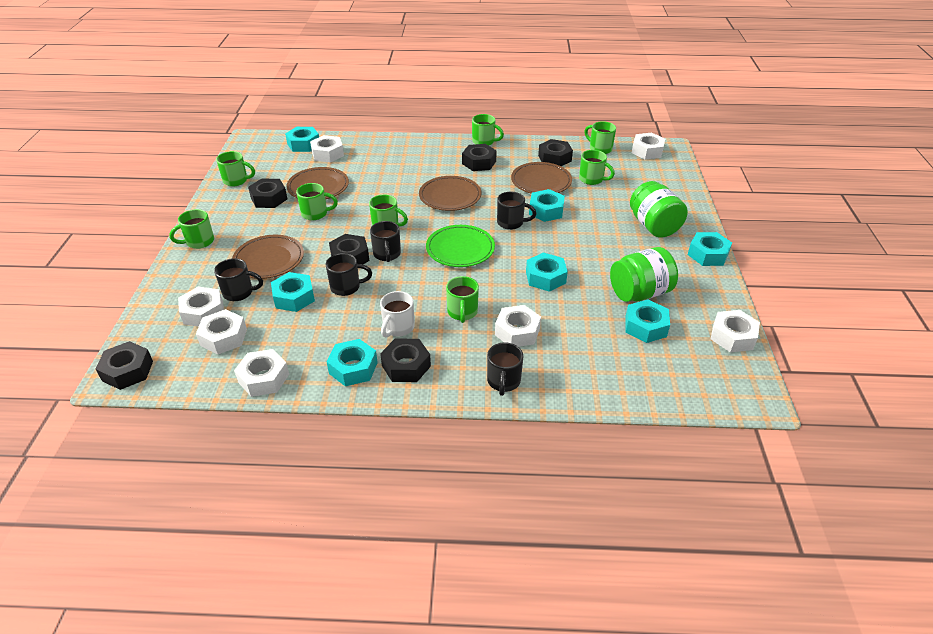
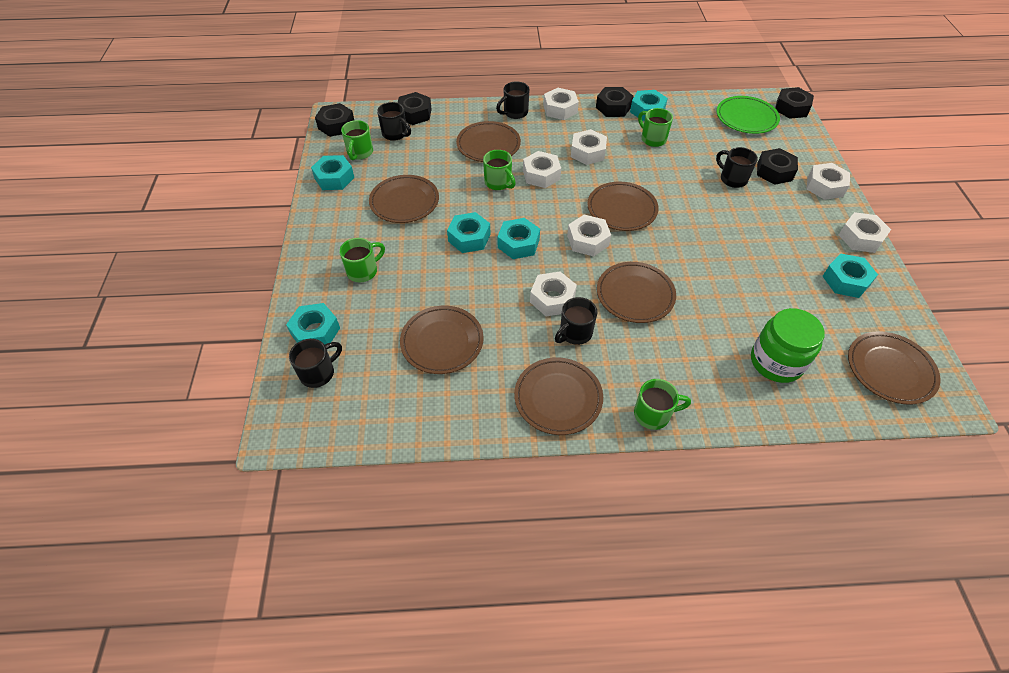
black nut: [96,341,153,390] [248,178,287,208] [329,234,369,264] [380,338,431,382] [462,144,497,171] [538,139,573,166] = 6 -> [315,103,354,137] [398,92,432,125] [596,87,634,117] [757,148,798,185] [775,87,814,119] = 5
brown plate: [232,235,304,279] [286,167,349,199] [419,176,481,211] [511,162,572,194] = 4 -> [369,175,439,223] [400,306,483,374] [456,121,521,162] [514,357,603,435] [587,182,659,231] [597,262,676,323] [848,331,940,405] = 7
green jar: [610,247,678,302] [630,181,688,238] = 2 -> [751,308,825,383] = 1
green mug: [169,209,214,249] [216,151,255,187] [296,183,338,220] [369,195,408,226] [446,276,479,323] [472,114,504,146] [579,150,615,185] [584,121,616,154] = 8 -> [339,238,385,282] [341,120,373,160] [483,150,516,190] [634,379,691,430] [638,108,673,147] = 5
turquoise nut: [271,272,315,312] [285,127,319,152] [327,339,378,386] [526,253,568,292] [529,189,565,222] [625,299,670,343] [688,232,732,266] = 7 -> [286,303,340,345] [311,155,354,190] [447,212,490,253] [498,218,540,259] [630,90,668,121] [823,254,878,298] = 6
white mug: [380,291,415,337] = 1 -> none = 0

